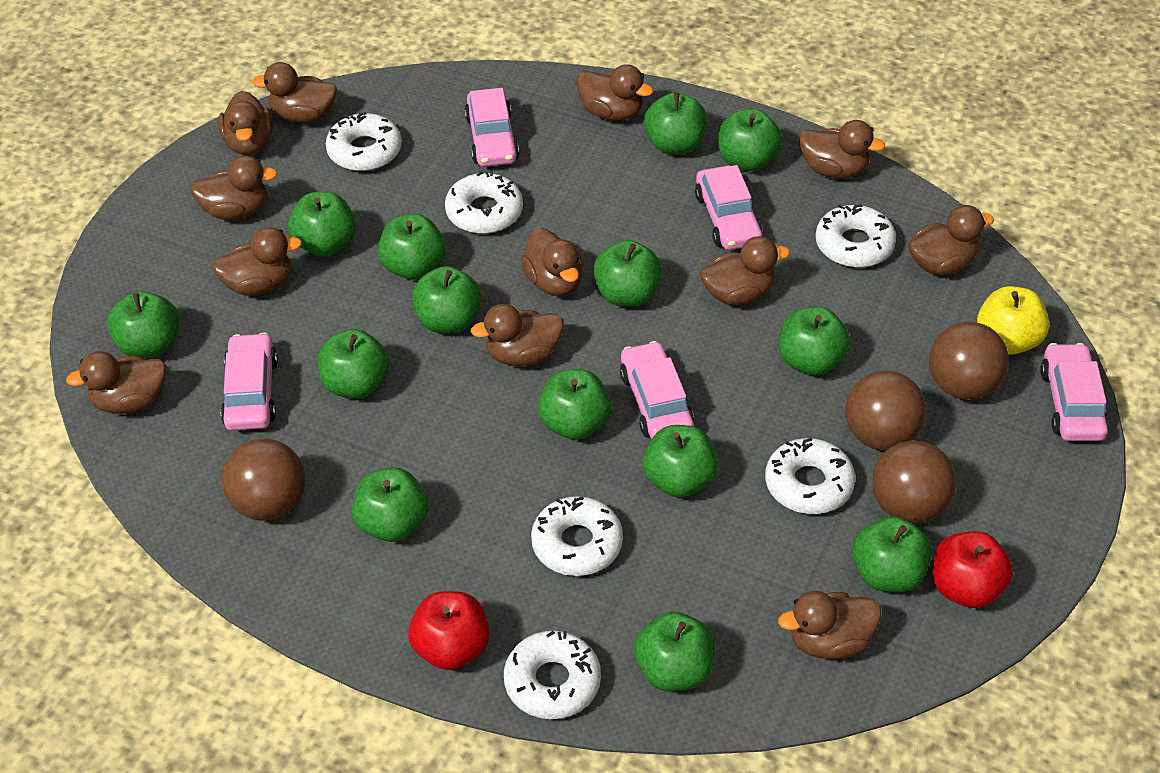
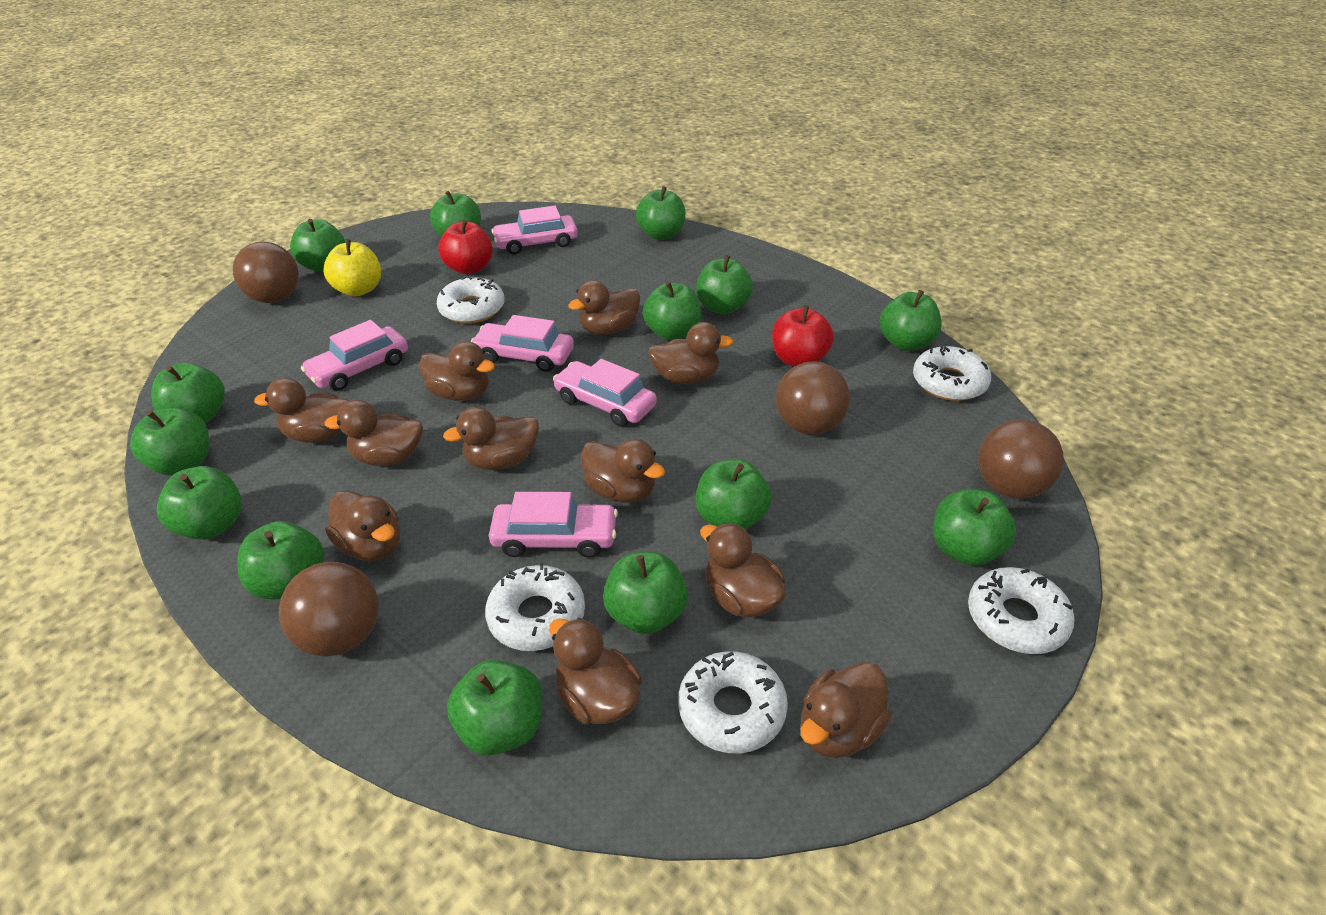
brown duck: [66,351,166,414] [190,156,278,220] [212,227,302,295] [218,91,273,155] [252,62,337,123] [471,304,564,366] [521,228,583,296] [577,64,654,121] [700,236,790,305] [778,591,882,659] [799,120,885,178] [908,205,994,275] = 12 -> [254,378,349,443] [324,400,423,466] [325,490,400,561] [419,341,495,401] [443,407,539,470] [549,618,642,724] [568,280,640,335] [581,439,665,503] [648,322,734,384] [700,523,786,617] [801,662,892,758] = 11
white donut: [326,112,402,171] [445,171,523,234] [504,631,601,719] [531,496,623,576] [765,438,855,514] [815,204,896,267] = 6 -> [437,275,505,323] [485,563,585,651] [678,651,788,753] [913,346,991,401] [968,567,1074,654] = 5

